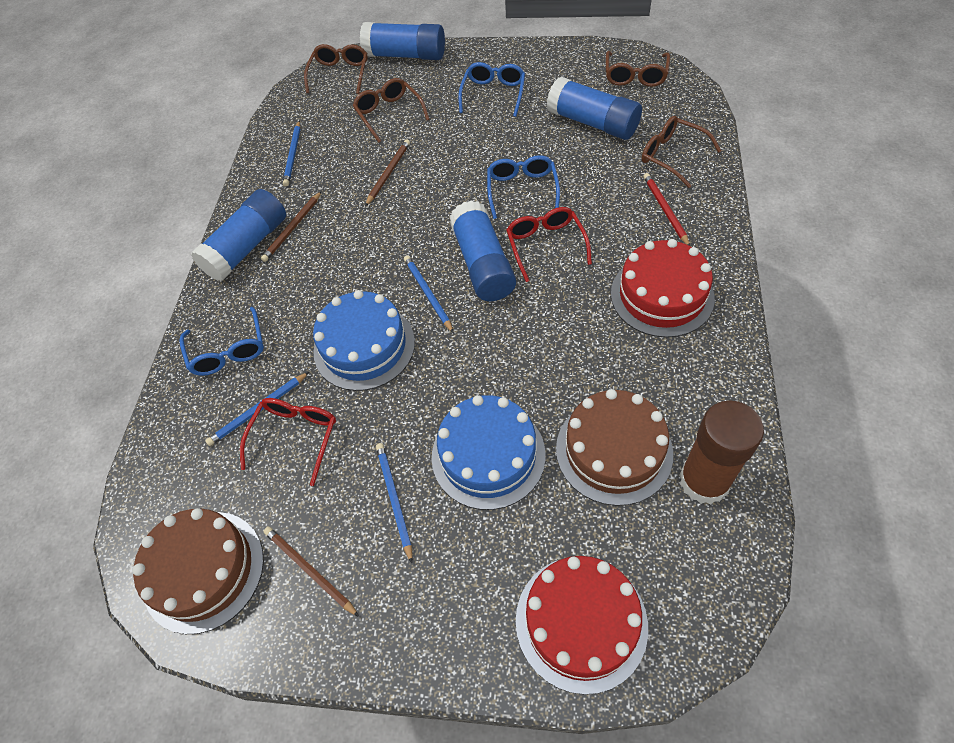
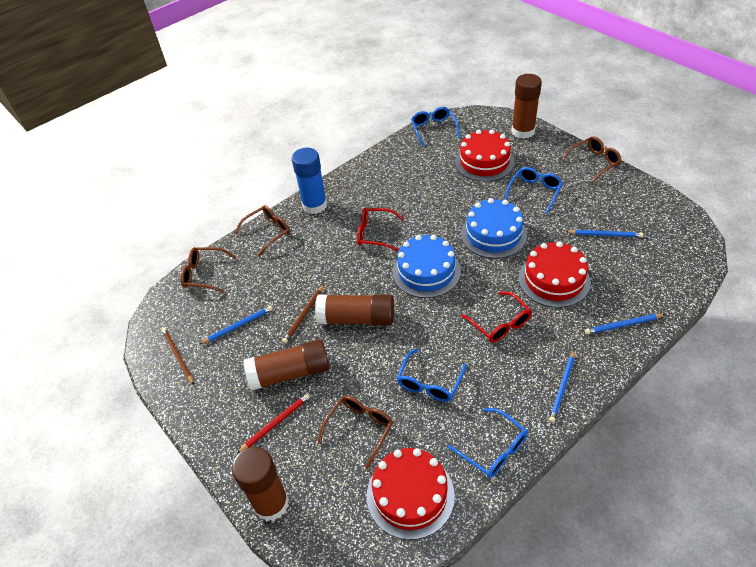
blue glasses: [179,307,264,376] [458,62,525,117] [487,155,560,219] = 3 -> [397,349,466,402] [411,107,460,146] [448,408,528,478] [505,167,563,214] = 4
blue glue stick: [191,189,286,282] [360,22,445,60] [449,200,516,301] [547,77,642,140] = 4 -> [292,148,327,214] = 1
brown cake: [132,508,264,634] [556,389,673,506] = 2 -> none = 0
brown glue stick: [679,401,764,504] = 1 -> [232,447,289,522] [244,339,330,391] [315,295,394,325] [511,74,542,139] = 4
brown pencil: [261,191,321,262] [263,526,359,617] [365,139,410,206] = 3 -> [161,328,194,385] [282,285,324,344] = 2
red cake: [516,556,648,695] [611,239,715,338] = 2 -> [367,448,455,540] [455,129,515,181] [519,241,591,308] = 3

